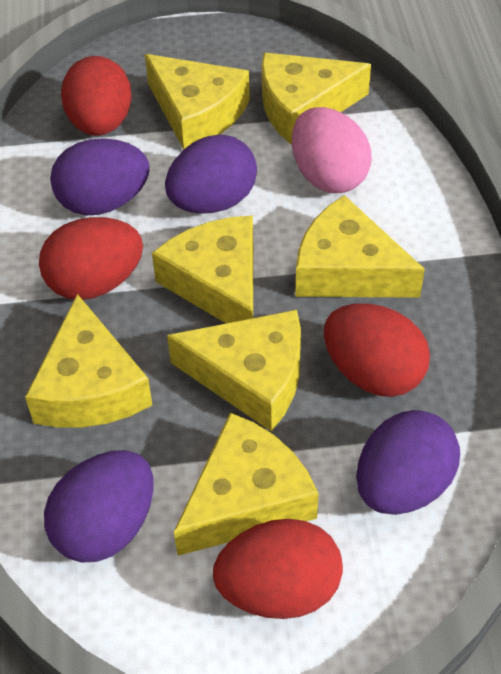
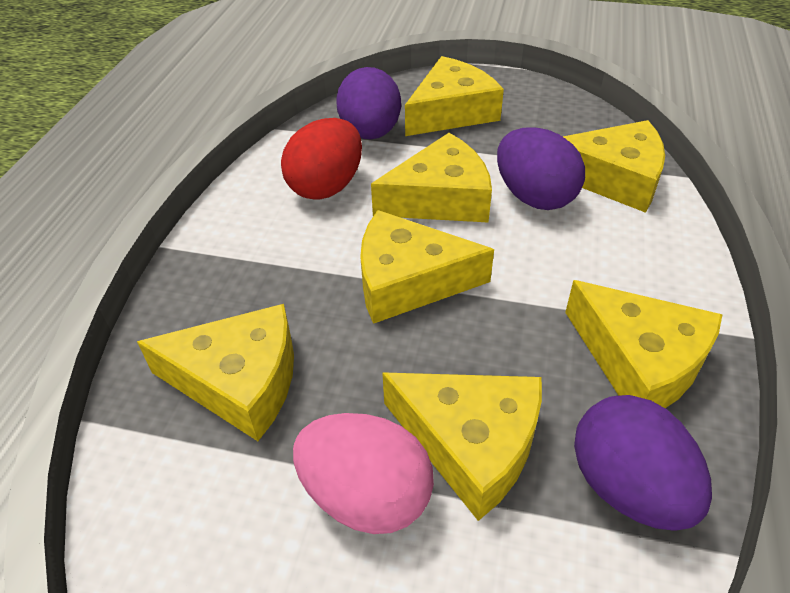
purple egg: [44,450,154,562] [50,138,150,215] [165,134,257,214] [356,410,460,515] = 4 -> [336,67,401,139] [497,128,585,210] [574,395,712,531] = 3
red egg: [39,217,143,300] [61,56,131,136] [213,519,343,619] [324,303,430,397] = 4 -> [281,118,362,200] = 1

